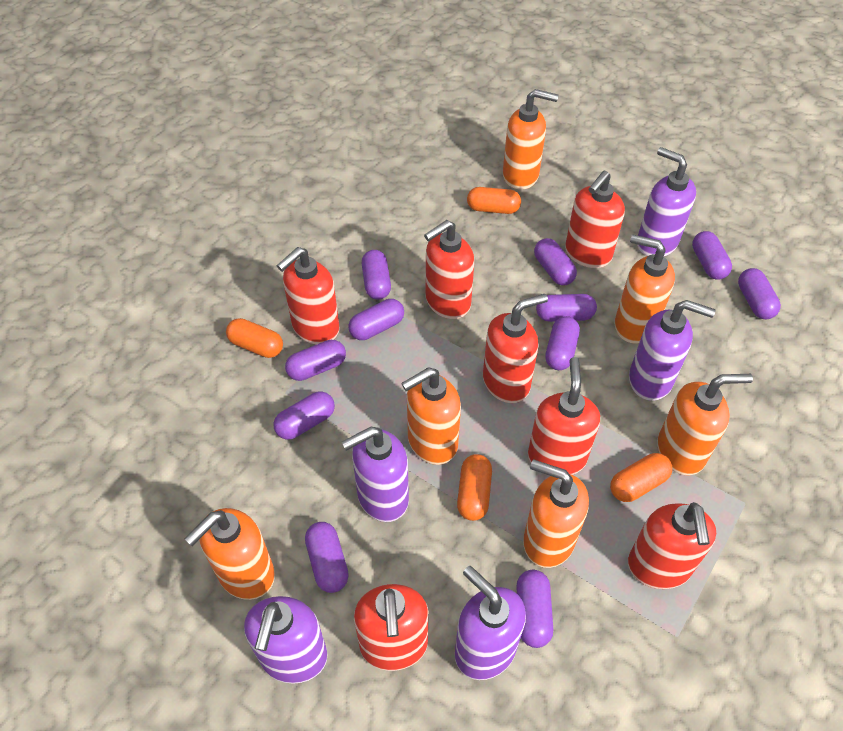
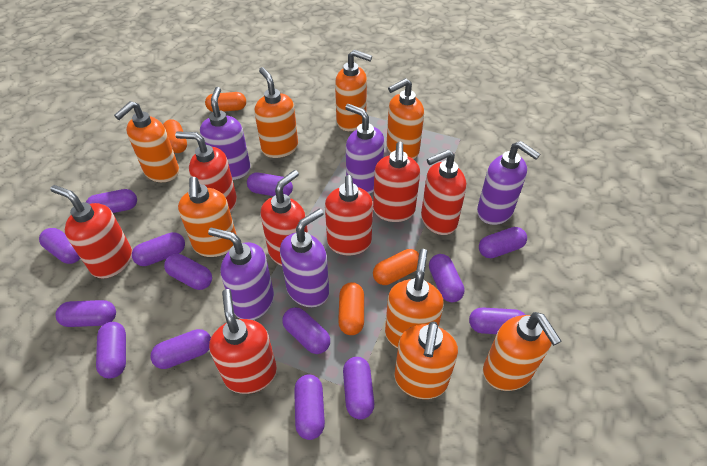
orange soap dispenser: [185,508,275,600] [401,367,461,465] [503,89,558,190] [523,459,589,568] [615,234,675,344] [657,374,753,475] = 6 -> [114,101,179,182] [178,177,237,257] [254,67,298,158] [335,50,372,131] [385,249,444,349] [386,78,424,159] [395,321,458,399] [483,312,561,391] = 8
purple capsule: [273,391,335,440] [285,340,346,381] [305,522,349,593] [348,299,404,340] [362,250,391,300] [516,570,553,648] [534,238,577,285] [536,294,597,322] [545,316,580,370] [692,231,732,280] [738,268,781,319] = 11 -> [39,228,81,264] [55,300,116,327] [86,189,137,213] [96,322,126,378] [132,232,185,266] [150,329,211,369] [164,254,212,290] [247,173,293,196] [282,307,330,354] [294,374,325,440] [343,357,374,420] [429,254,465,302] [469,308,525,334] [479,227,527,258] = 14

